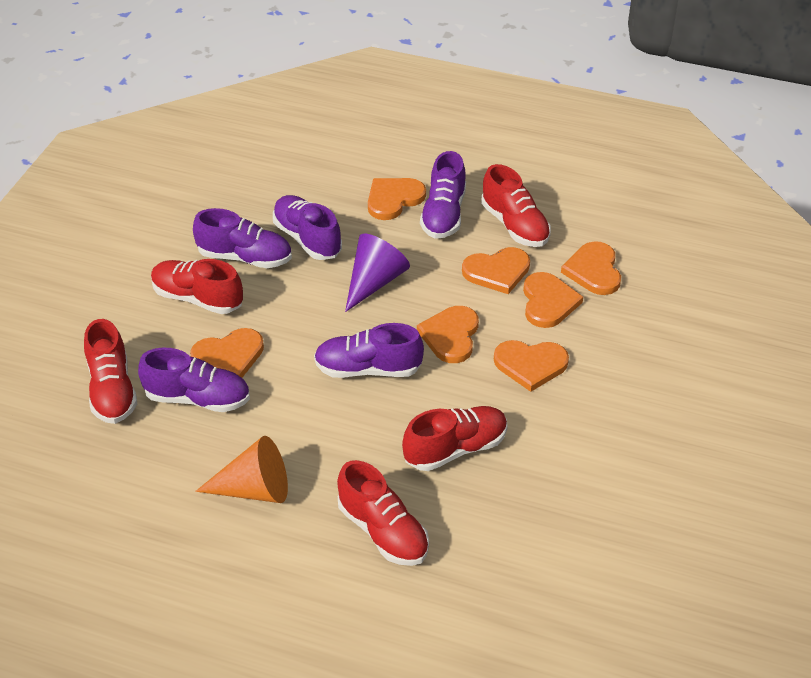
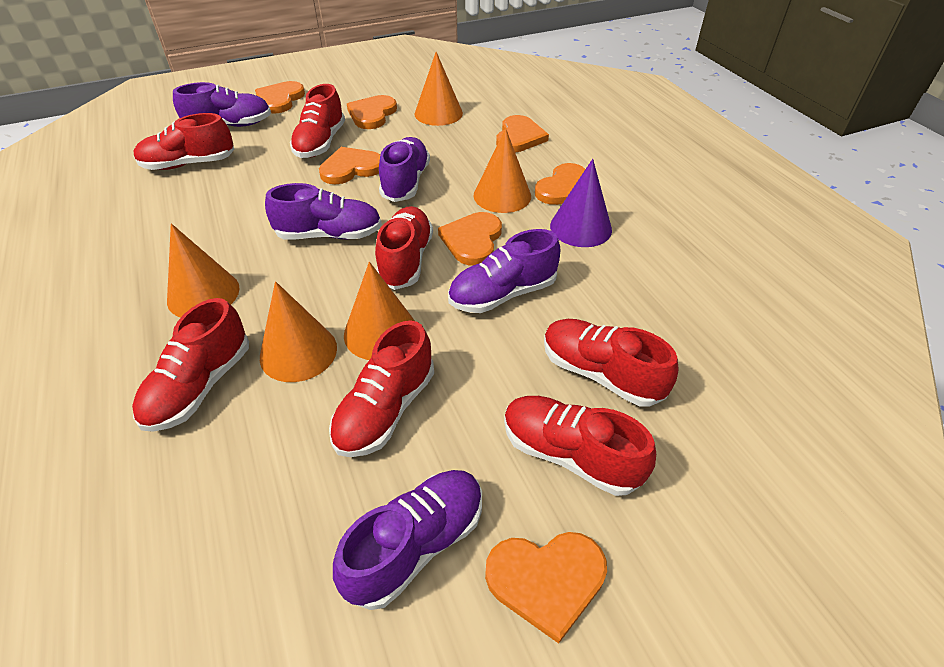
orange cone: [195,436,288,503] = 1 -> [167,223,240,317] [260,281,337,382] [344,262,415,360] [415,52,463,126] [474,128,531,213] = 5
red shoe: [84,319,137,424] [151,259,243,314] [337,460,429,566] [402,406,508,471] [481,164,551,247] = 5 -> [132,298,249,432] [133,113,235,170] [290,84,345,158] [329,320,434,457] [375,206,433,290] [504,396,656,496] [544,319,678,407] = 7

